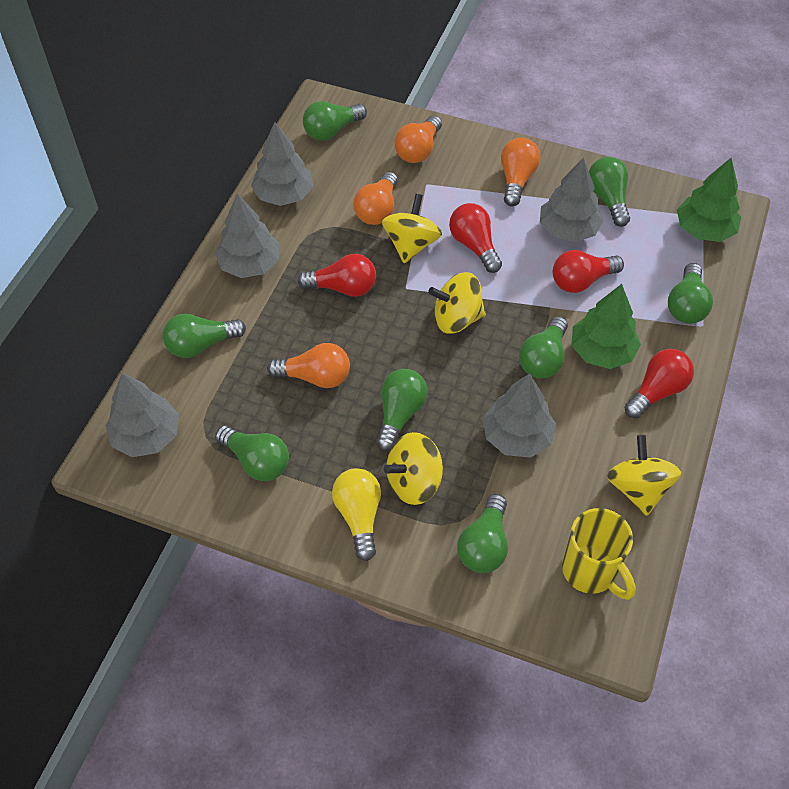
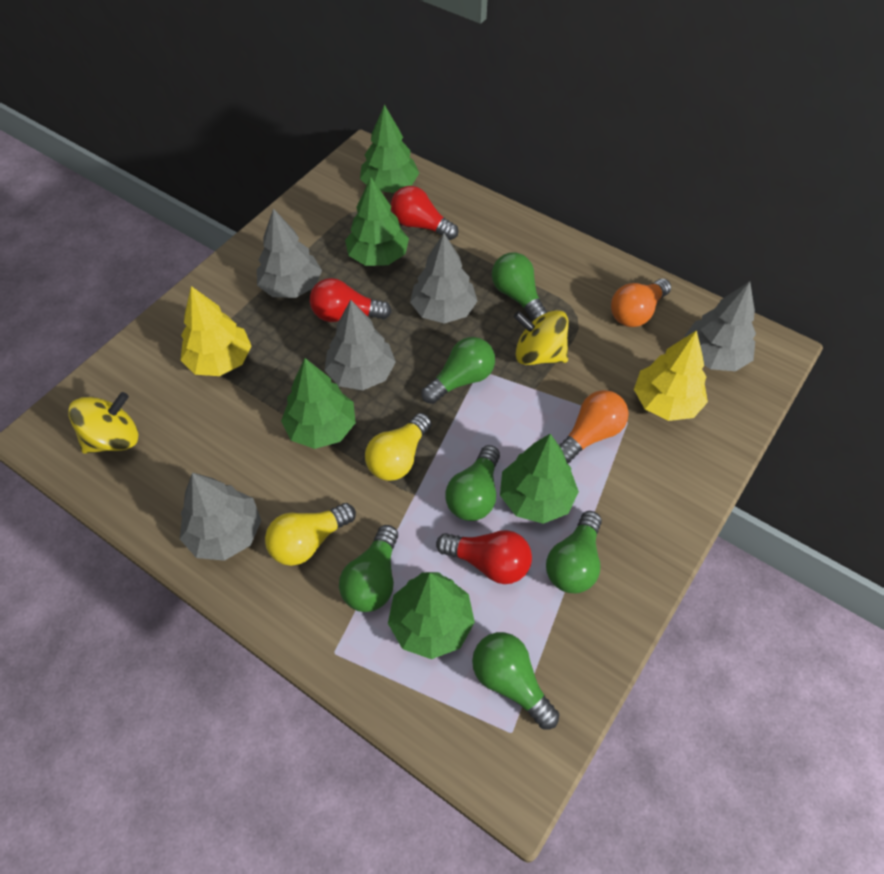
green light bulb: [163,313,246,358] [215,425,289,481] [303,101,367,141] [376,369,427,451] [457,494,508,573] [519,316,568,379] [589,157,630,227] [668,263,713,324] = 8 -> [339,525,398,612] [422,337,495,404] [445,445,500,521] [472,632,559,729] [492,253,547,321] [546,511,602,593] = 6
green tree: [571,284,641,369] [677,158,741,242] = 2 -> [281,358,356,449] [345,177,409,266] [360,104,419,193] [388,572,475,659] [500,434,579,524] = 5
orange light bulb: [267,343,350,388] [354,172,398,225] [394,115,442,163] [501,138,540,206] = 4 -> [559,390,629,463] [611,279,671,327] = 2
red light bulb: [298,254,376,297] [449,203,502,273] [553,250,624,293] [624,349,694,418] = 4 -> [310,278,392,322] [391,186,458,240] [436,530,532,584] = 3
yellow light bulb: [332,468,381,561] = 1 -> [265,503,356,566] [365,413,432,481] = 2
yellow mug: [562,508,636,600] = 1 -> none = 0
yellow spinning top: [382,194,442,263] [384,432,443,505] [428,272,486,334] [607,435,681,516] = 4 -> [68,392,138,454] [513,310,569,365] = 2
yellow tree: none = 0 -> [180,286,251,376] [634,330,708,421] = 2

